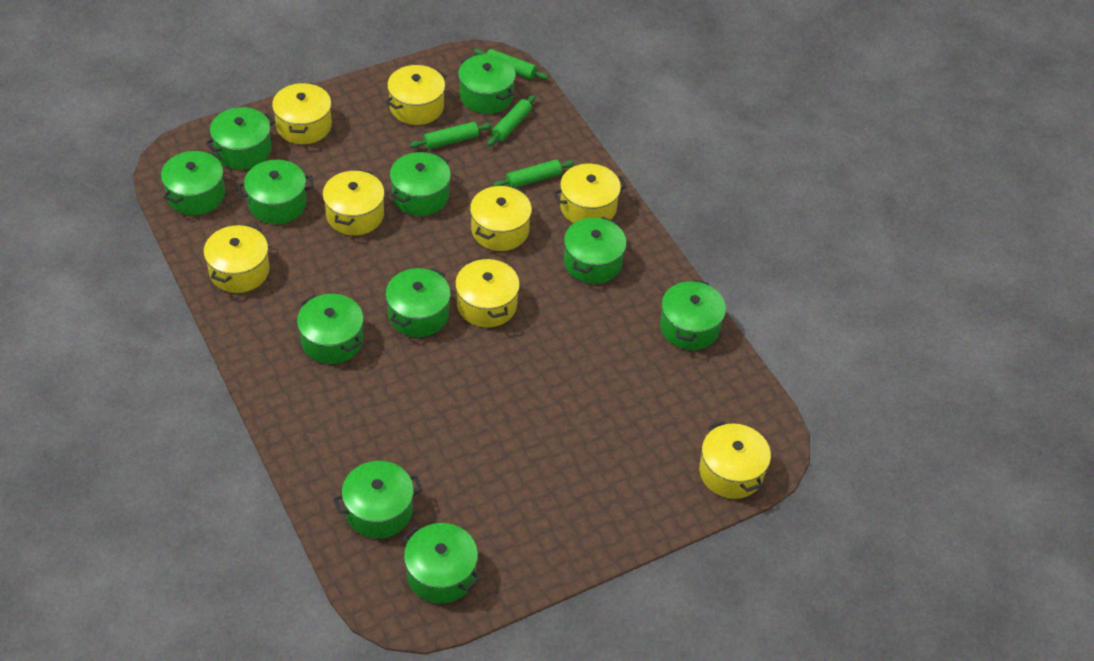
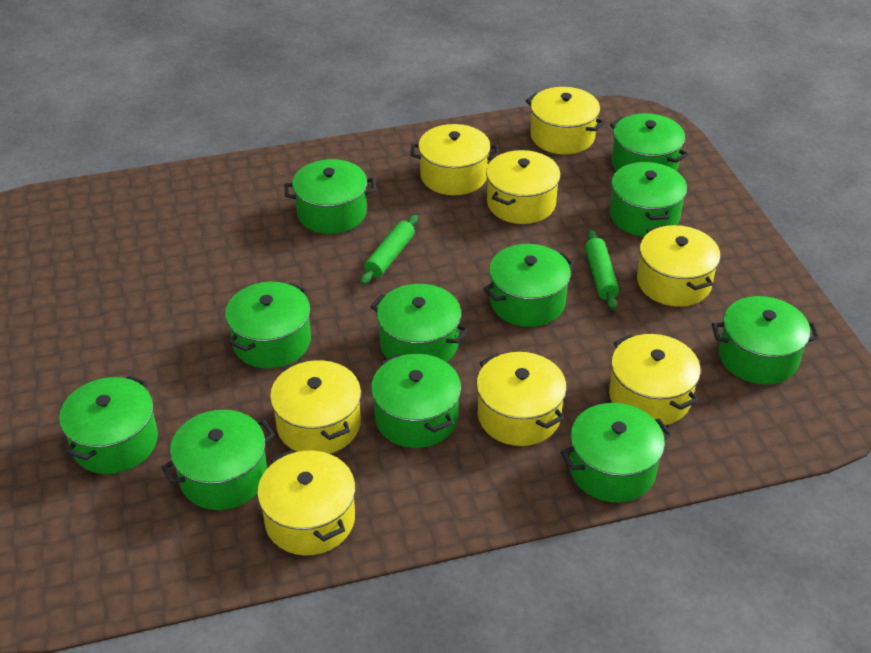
green rolling pin: [410,122,492,149] [473,49,549,80] [487,95,536,146] [493,159,574,187] = 4 -> [360,215,418,285] [585,230,619,310] = 2

